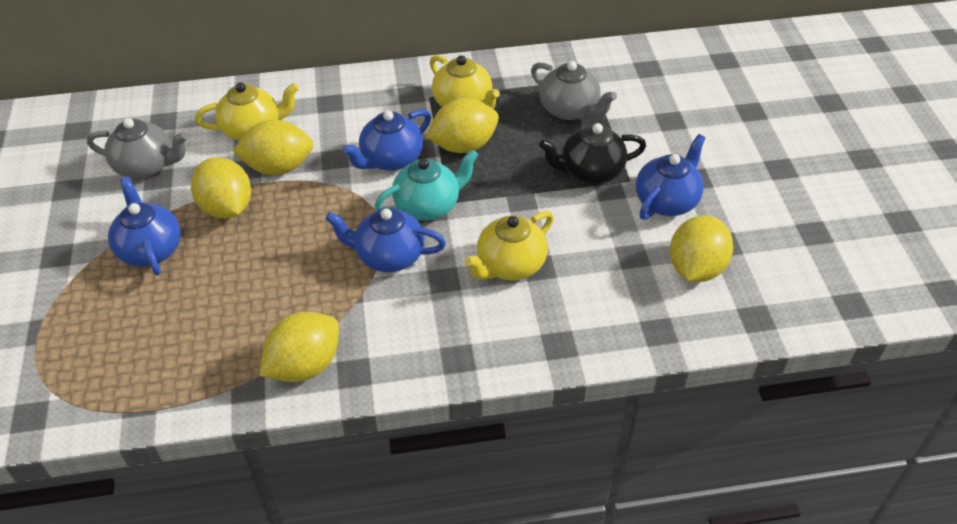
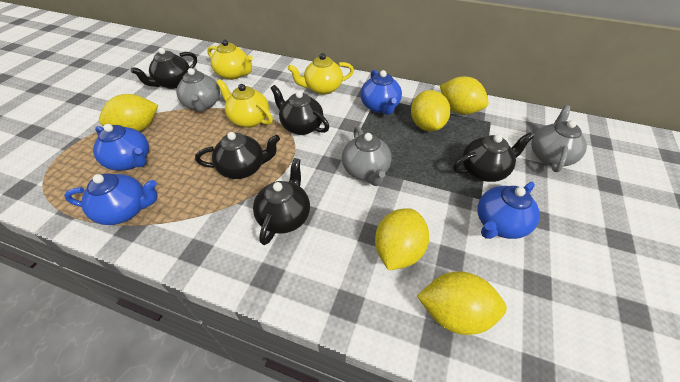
black teapot: [539,123,646,184] = 1 -> [130,48,197,89] [195,132,280,179] [253,158,310,245] [270,85,329,135] [453,132,534,182] = 5
grey teapot: [87,118,188,178] [531,61,617,120] = 2 -> [176,68,220,112] [342,126,392,186] [531,105,587,172] = 3
turquoise teapot: [375,150,478,221] = 1 -> none = 0

